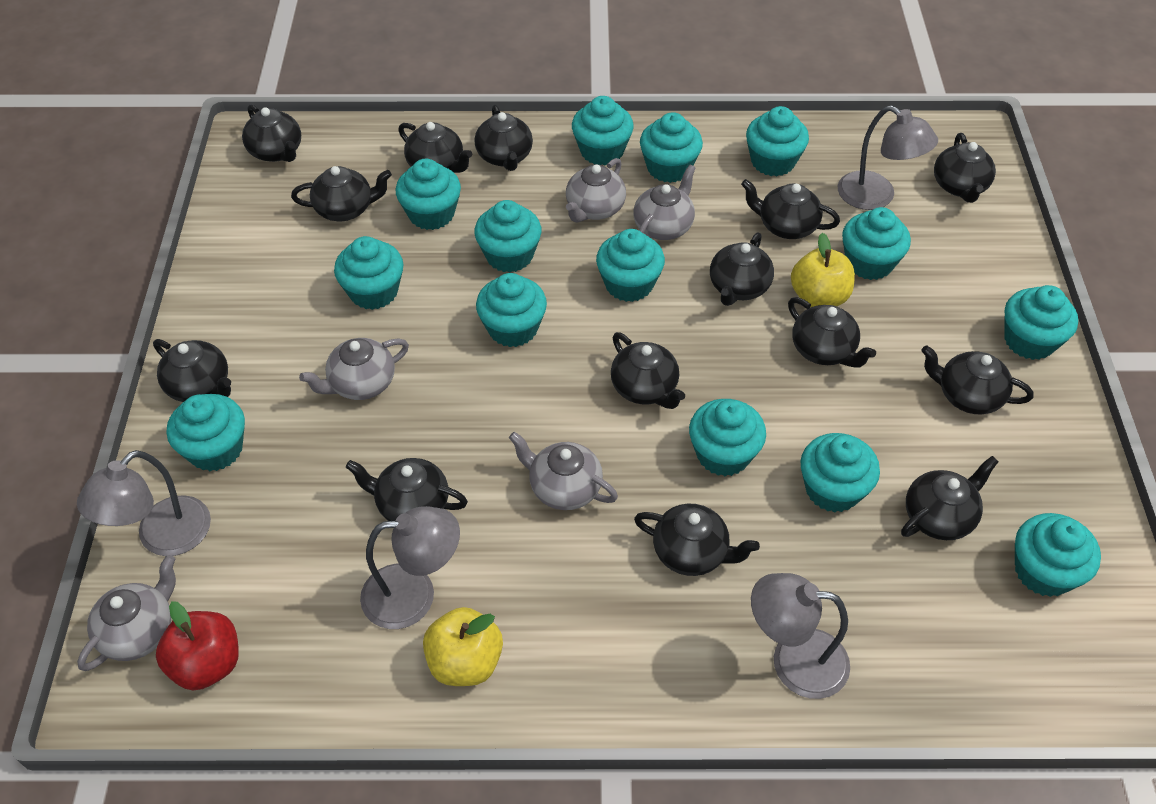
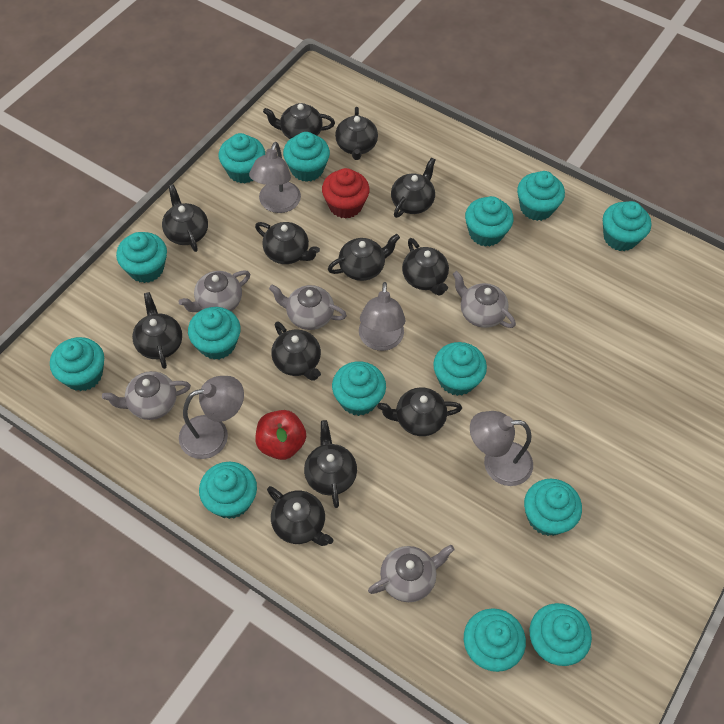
black teapot: [153,339,231,402] [242,104,301,162] [291,166,392,221] [346,458,468,521] [398,122,472,173] [474,105,533,171] [611,332,685,409] [634,504,760,576] [710,232,774,306] [741,179,840,239] [788,297,876,368] [901,456,999,540] [921,345,1033,415] [934,133,996,203] = 14 -> [132,292,182,369] [162,184,208,252] [255,222,320,264] [263,103,335,139] [267,486,334,546] [271,321,321,381] [304,420,357,508] [328,234,400,281] [335,107,378,160] [377,387,462,436] [391,157,436,218] [402,238,449,296] = 12
red cupcake: none = 0 -> [322,168,370,219] = 1
yellow apple: [423,607,503,686] [791,233,855,307] = 2 -> none = 0

